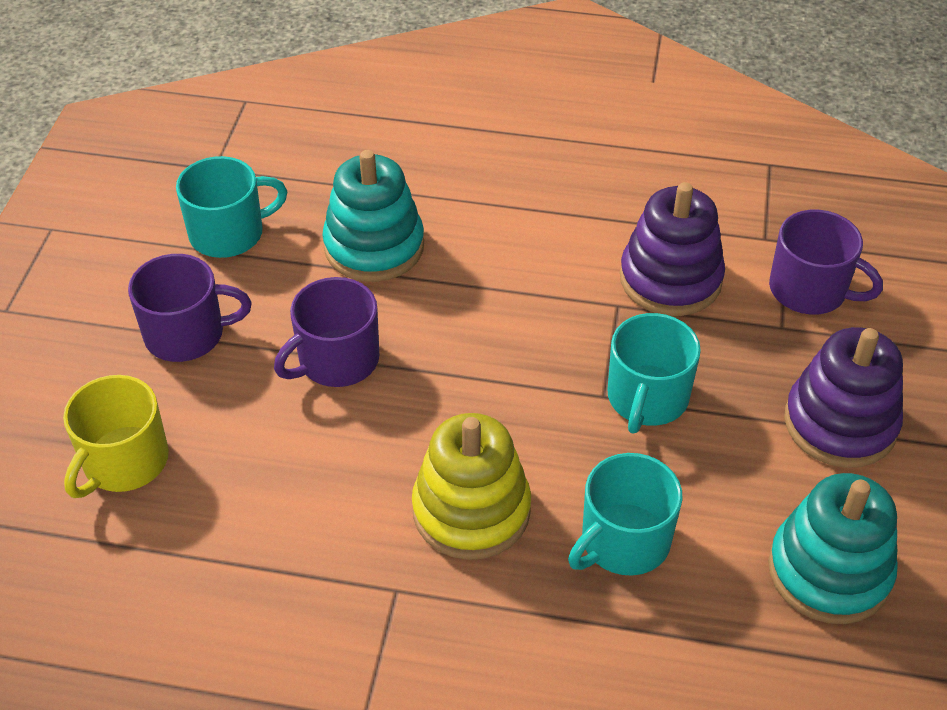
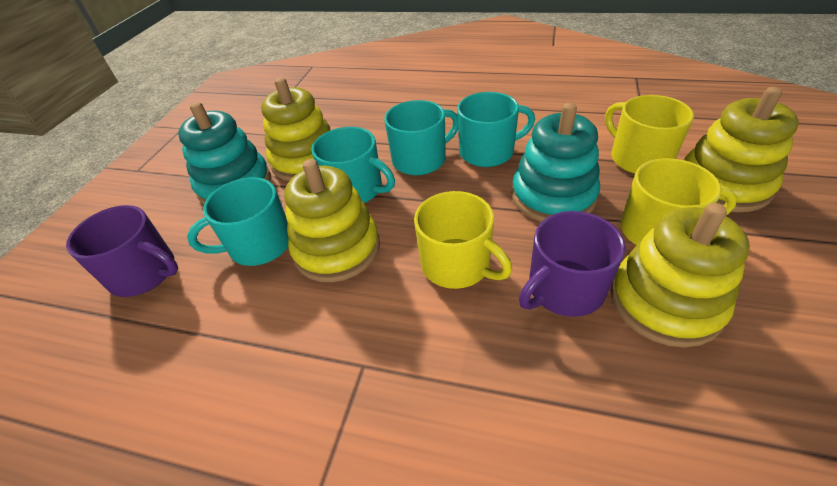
purple mug: [128,254,252,362] [274,277,379,387] [769,210,883,315] = 3 -> [66,205,178,297] [519,211,625,317] = 2
purple stacking toy: [620,182,725,316] [784,327,903,468] = 2 -> none = 0
turquoise mug: [176,156,288,258] [568,453,683,575] [607,313,701,434] = 3 -> [187,177,289,266] [311,127,395,203] [384,100,458,176] [457,92,535,167] = 4
yellow mug: [63,375,169,498] = 1 -> [414,191,512,289] [605,95,694,174] [620,158,737,245] = 3
yellow stacking toy: [412,413,531,560] = 1 -> [261,77,330,181] [284,159,380,282] [610,203,750,348] [684,87,799,212] = 4

